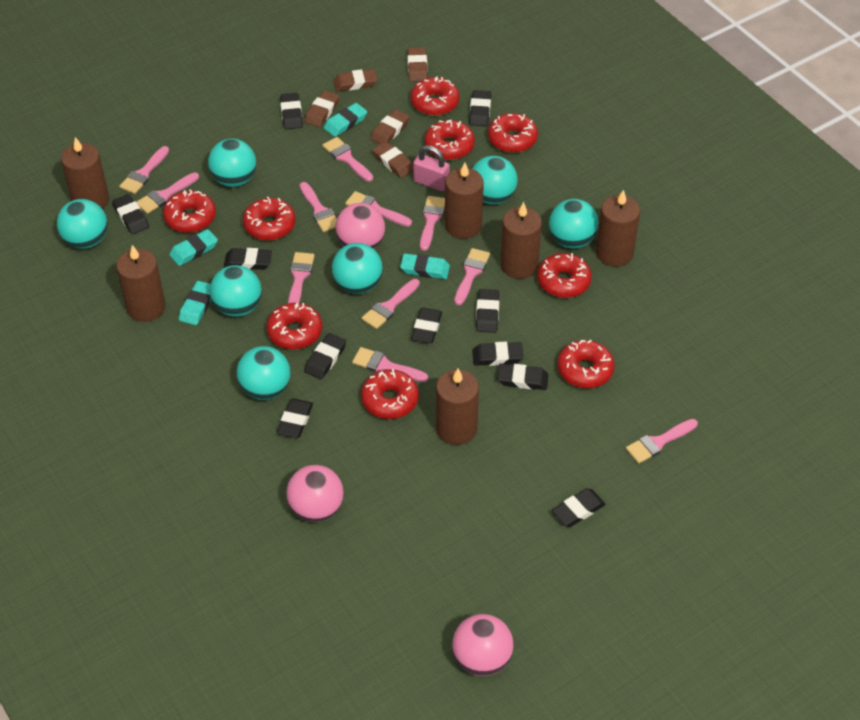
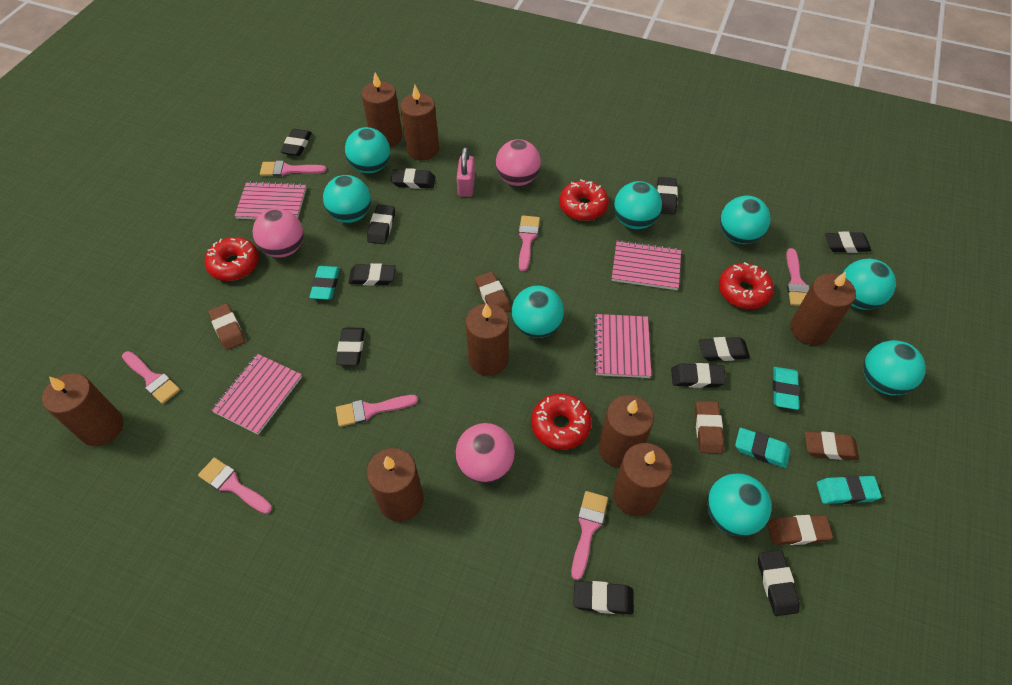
brown candle: [61,137,109,209] [116,245,166,322] [436,369,479,445] [445,162,484,239] [500,202,542,279] [596,190,640,267] = 6 -> [42,373,123,446] [361,73,402,147] [367,448,424,522] [400,85,439,160] [466,303,509,376] [598,395,654,468] [613,443,672,517] [791,272,856,345] = 8
pink brush: [119,146,169,194] [137,172,199,214] [288,252,315,303] [300,182,337,232] [322,137,373,182] [345,191,412,227] [352,347,428,382] [362,279,420,329] [420,196,445,251] [454,248,490,305] [626,419,698,464] = 11 -> [122,351,180,404] [198,457,272,514] [260,161,326,177] [336,395,418,427] [518,215,540,271] [571,491,608,580] [786,248,810,306] = 7
pink notebook: none = 0 -> [211,354,302,435] [235,181,307,219] [594,314,651,378] [612,240,681,290] = 4
red donut: [163,189,216,233] [243,197,296,241] [266,302,322,350] [361,369,419,419] [411,76,460,116] [424,120,475,160] [488,113,538,153] [537,253,592,298] [557,340,615,388] = 9 -> [205,237,259,281] [531,393,592,450] [559,179,609,221] [719,262,774,309] = 4
turquoise ball: [57,199,108,249] [208,139,256,187] [210,265,262,317] [236,346,291,400] [332,243,383,294] [472,156,518,204] [549,199,599,249] = 7 -> [323,175,371,223] [345,127,390,173] [511,286,564,338] [614,181,662,229] [707,473,772,537] [720,196,771,244] [843,259,896,310] [863,340,926,395] = 8

